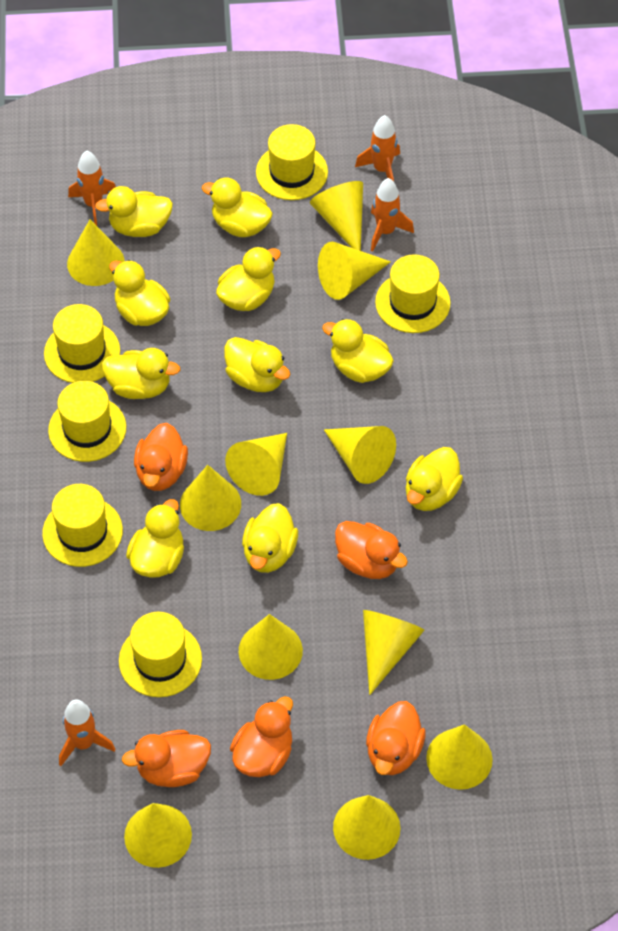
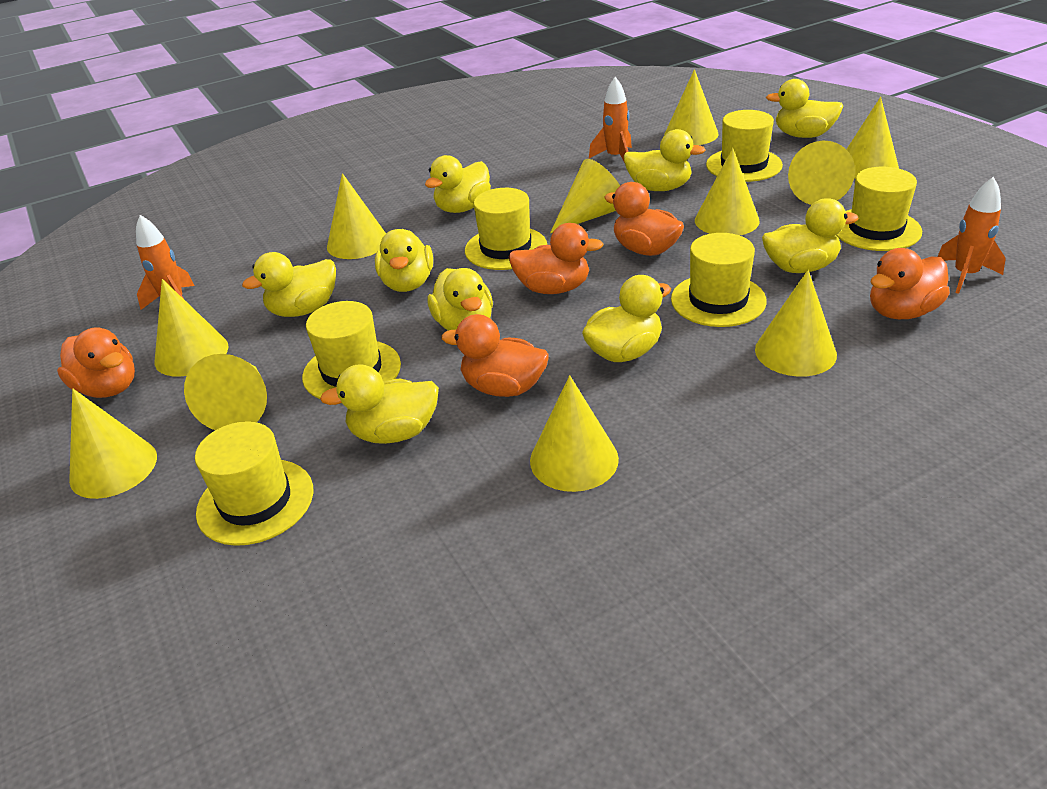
orange rocket: [59,699,115,766] [68,151,116,226] [355,115,400,181] [371,178,414,251] = 4 -> [136,215,195,310] [589,77,632,163] [938,177,1006,294] = 3
yellow duck: [95,186,173,237] [102,348,180,399] [109,260,170,326] [126,499,184,577] [202,178,273,237] [216,246,281,311] [224,337,291,392] [242,503,298,573] [322,319,394,383] [406,447,463,511] = 10 -> [242,252,336,317] [320,364,439,444] [375,229,433,292] [425,155,491,213] [428,268,493,331] [582,275,671,362] [624,129,706,191] [762,198,859,273] [766,79,843,138] = 9

